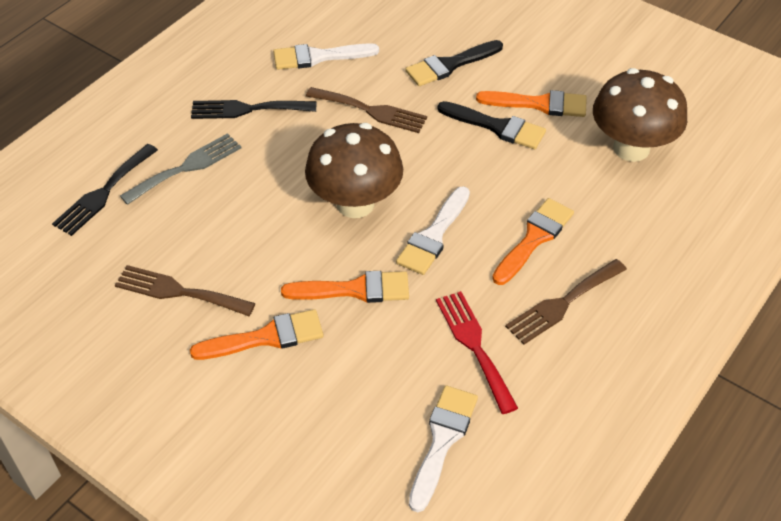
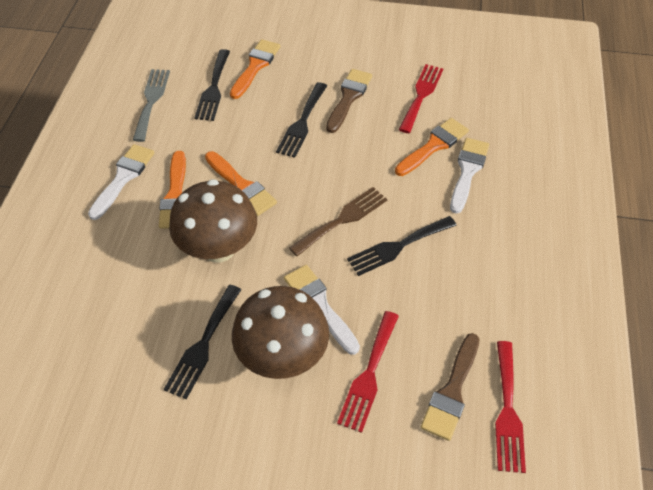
black brush: [405,40,503,86] [438,101,546,149] = 2 -> none = 0
black fork: [52,144,158,236] [191,100,316,119] = 2 -> [164,285,241,399] [194,49,230,121] [276,82,327,158] [347,216,457,276] = 4
brown brush: none = 0 -> [326,69,372,133] [421,333,479,441] = 2
brown fork: [115,265,255,316] [306,87,427,133] [505,259,627,345] = 3 -> [289,187,387,256] = 1
red fork: [436,291,518,414] = 1 -> [337,311,399,433] [399,64,443,133] [495,341,526,473] = 3

